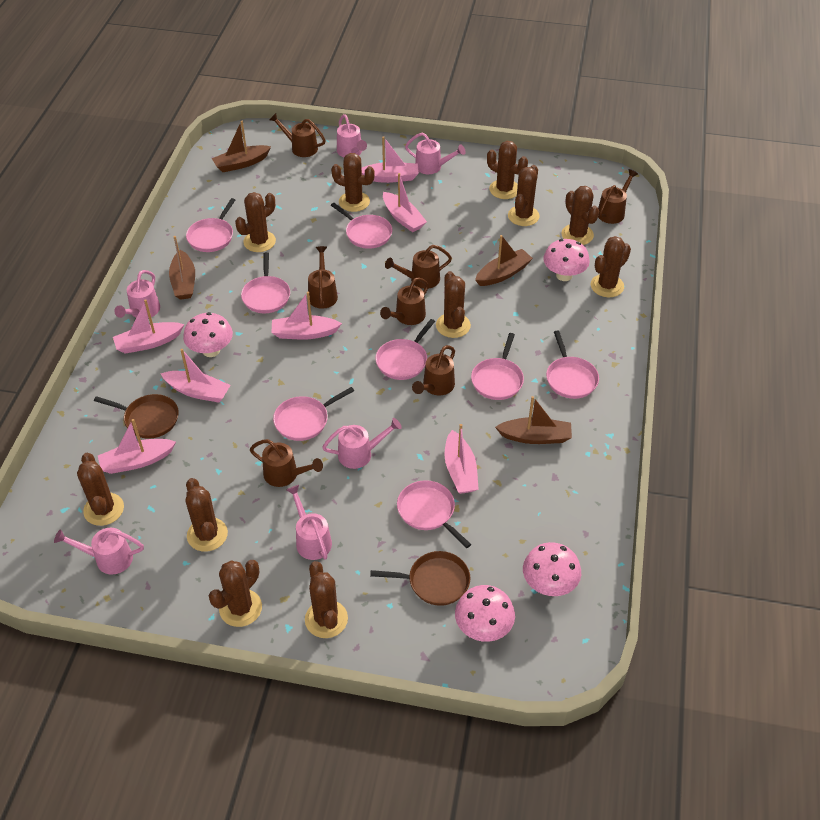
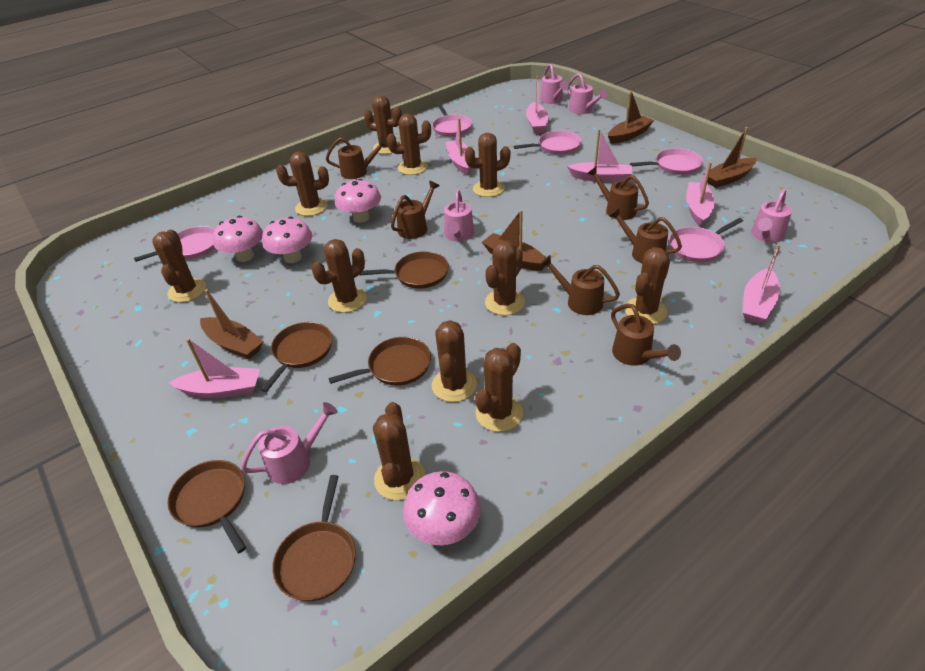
brown pan: [94,394,179,439] [370,551,470,606] = 2 -> [167,460,246,553] [261,322,332,392] [272,475,356,601] [328,337,431,386] [359,251,449,289] = 5
brown watering can: [250,439,323,487] [269,113,326,157] [308,246,338,309] [380,277,429,325] [385,245,452,289] [412,345,455,395] [598,169,638,224] = 7 -> [326,138,388,179] [391,181,439,239] [540,255,620,315] [587,166,649,220] [609,208,682,263] [611,304,681,366] = 6
pink boat: [98,419,176,474] [113,299,184,354] [160,349,231,403] [272,292,342,340] [362,136,419,183] [383,173,427,232] [445,424,479,494] = 7 -> [169,338,260,398] [446,118,471,175] [526,76,548,133] [567,129,632,182] [686,162,715,227] [743,244,780,324] = 6
pink pan: [186,198,235,252] [241,252,290,313] [273,387,354,441] [331,203,392,249] [375,319,435,380] [397,480,471,548] [471,333,524,400] [546,330,599,399] = 8 -> [134,226,215,262] [432,103,472,137] [514,131,581,155] [630,148,703,175] [669,218,743,262] = 5
pink watering can: [54,528,144,575] [114,270,160,318] [286,485,332,560] [322,418,402,469] [337,114,367,157] [405,133,466,174] = 6 -> [241,402,338,484] [444,190,474,242] [540,64,569,104] [567,73,608,114] [751,189,792,243] = 5

